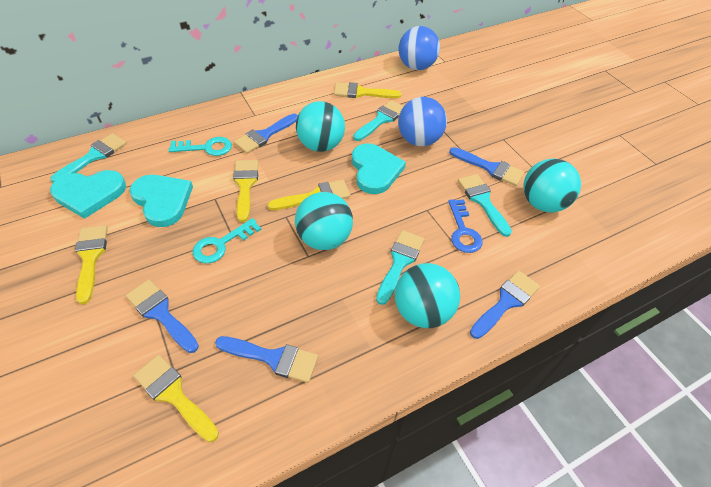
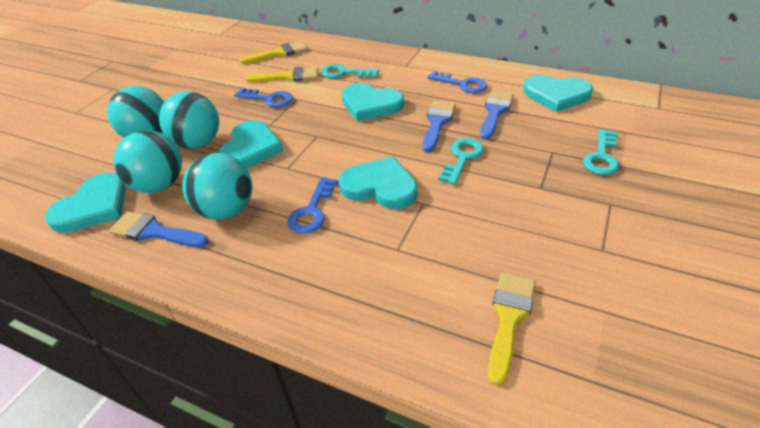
blue ball: [398,26,440,70] [398,97,447,146] = 2 -> none = 0
blue brush: [126,279,199,353] [215,336,318,383] [234,114,298,154] [449,147,525,186] [470,270,540,339] = 5 -> [109,211,209,247] [423,101,456,153] [480,90,514,140] = 3
blue key: [448,199,483,253] = 1 -> [234,88,293,107] [288,177,338,234] [428,71,488,93] = 3
turquoise brush: [50,133,127,182] [353,100,404,141] [376,230,425,305] [458,174,512,237] = 4 -> none = 0
turquoise heart: [50,170,126,219] [129,175,193,227] [352,143,406,194] = 3 -> [45,173,126,233] [218,120,283,168] [338,156,418,209] [341,83,404,121] [523,75,593,112] = 5
turquoise key: [169,137,232,156] [193,218,261,263] = 2 -> [321,64,379,78] [438,138,484,185] [583,129,619,175] = 3
yellow brush: [75,225,108,304] [133,355,219,442] [233,160,258,222] [268,180,351,210] [334,82,401,98] = 5 -> [239,41,308,64] [245,67,318,82] [488,272,535,386] = 3

